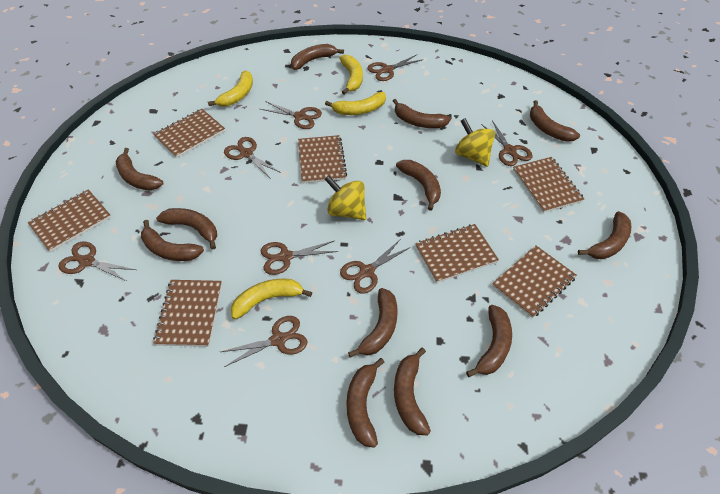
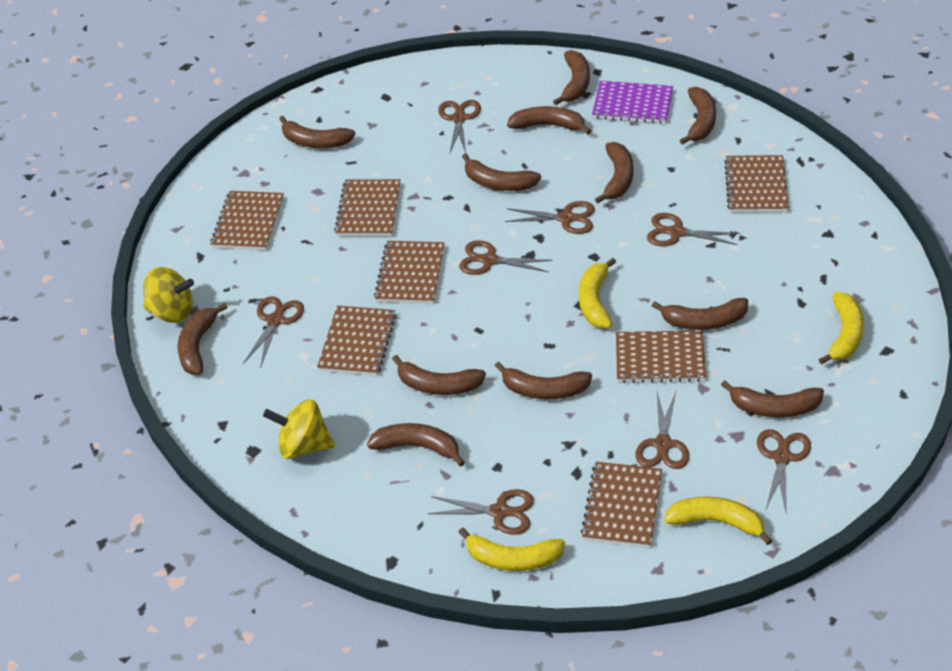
purple notebook: none = 0 -> [592,81,673,124] = 1

